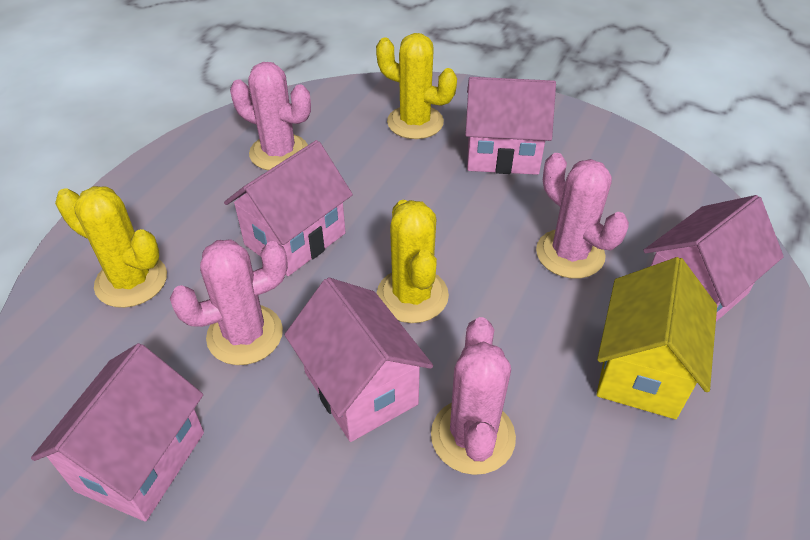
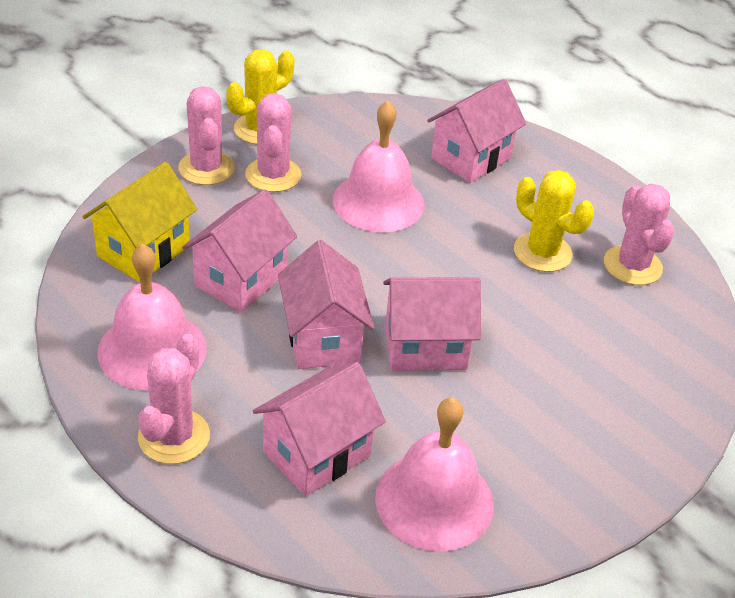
pink bell: none = 0 -> [97,244,207,391] [333,101,425,232] [375,398,494,552] = 3
yellow cactus: [55,186,167,308] [376,33,457,139] [376,200,449,323] = 3 -> [226,49,294,145] [514,170,594,272] = 2

